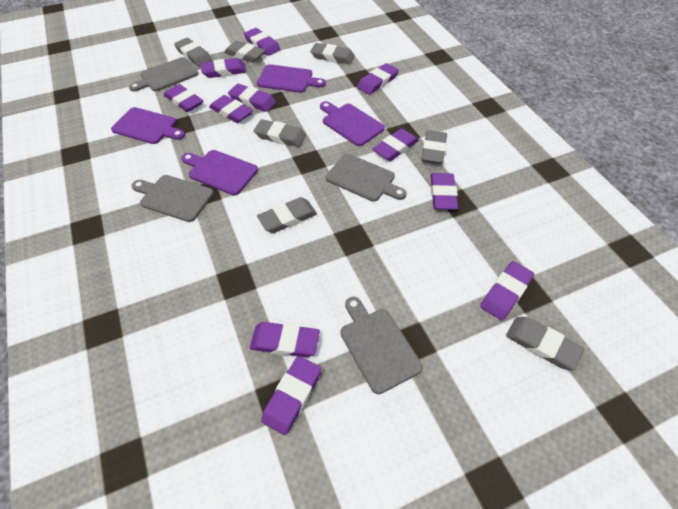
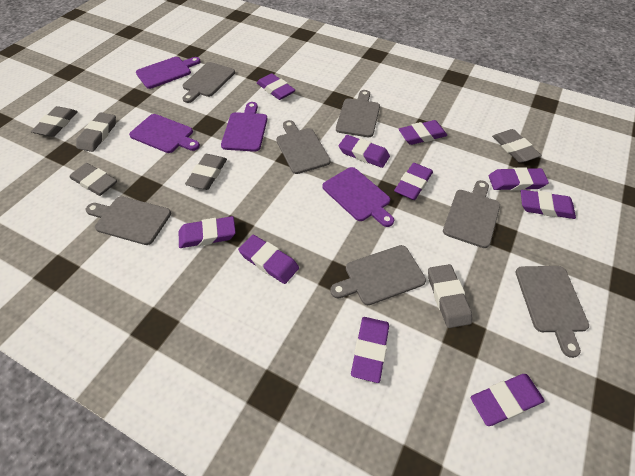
grey cutting board: [129,57,198,92] [131,175,214,222] [326,154,407,202] [340,297,423,394] = 4 -> [85,196,171,245] [182,62,235,103] [276,120,331,174] [330,245,426,305] [336,90,380,137] [443,180,500,248] [515,266,589,358] = 7
grey eraser: [174,38,212,66] [224,41,266,62] [254,119,306,147] [257,197,317,233] [310,43,354,64] [421,130,447,164] [506,317,584,370] = 7 -> [31,106,78,137] [70,163,117,196] [76,112,116,152] [185,154,227,190] [428,264,472,328] [492,129,542,163] = 6
purple eraser: [164,84,203,112] [201,58,246,78] [209,95,253,123] [228,84,276,112] [244,28,281,56] [250,322,320,357] [261,356,321,435] [357,63,399,95] [373,128,419,161] [431,173,458,210] [480,261,534,321] = 11 -> [179,216,236,248] [238,235,299,284] [257,73,295,100] [339,135,390,168] [351,317,389,383] [394,163,433,200] [399,120,447,145] [470,374,544,426] [489,167,549,191] [521,190,576,219] = 10

